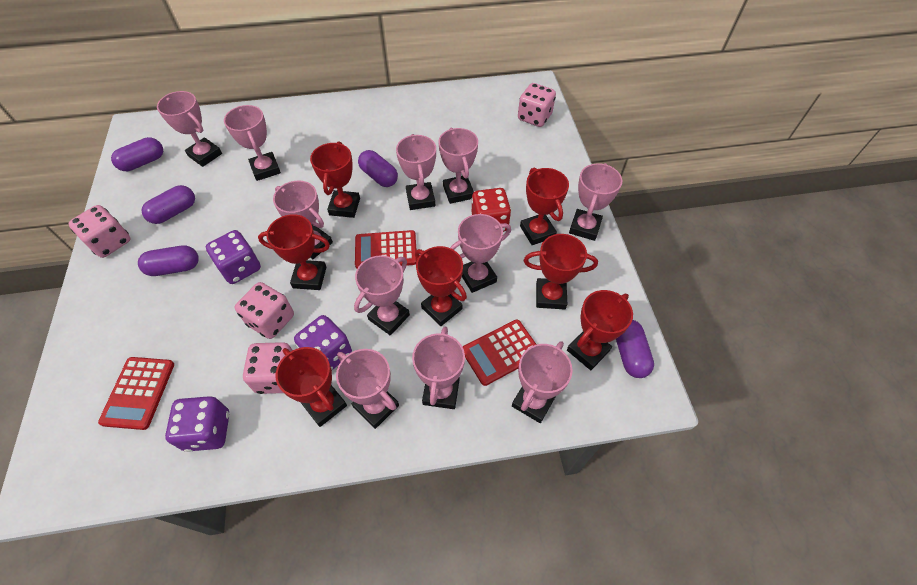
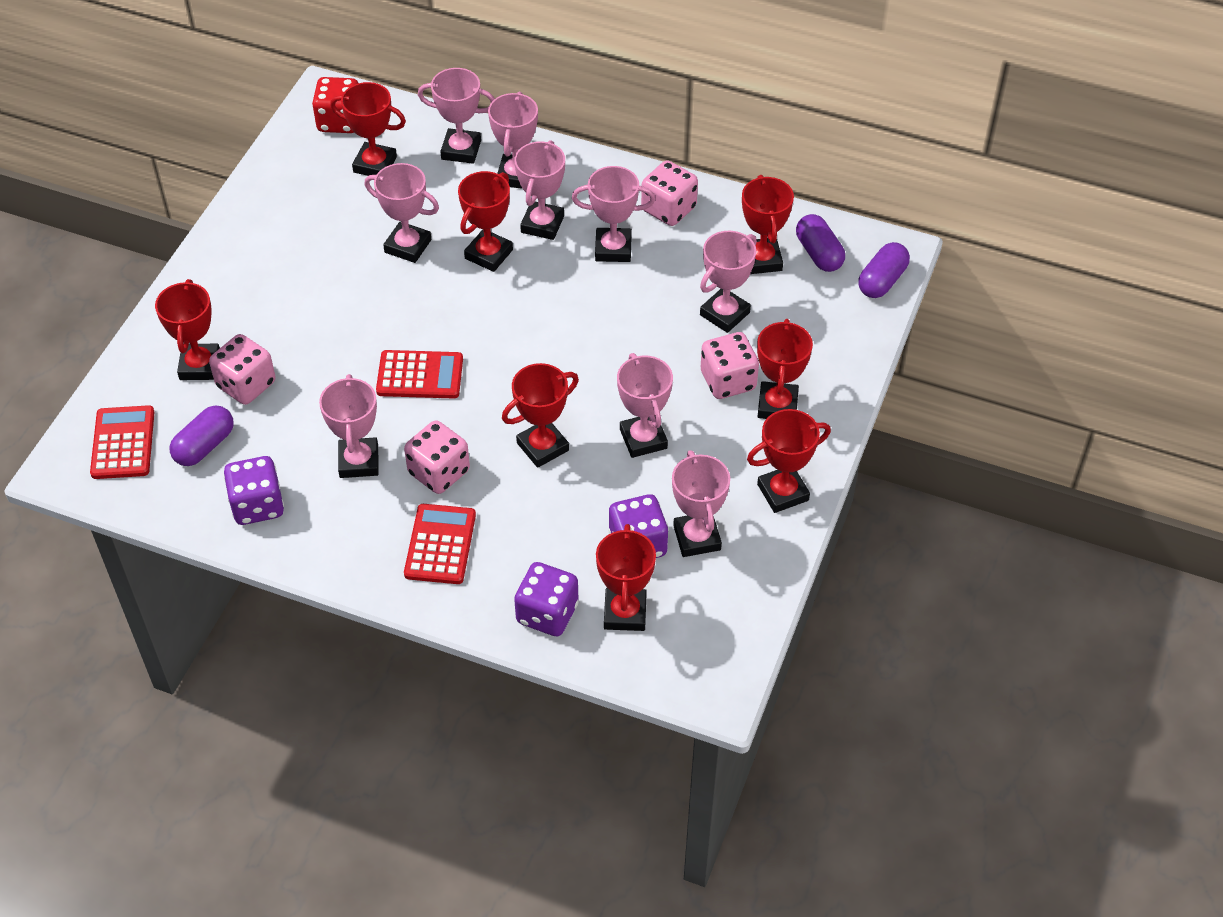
pink trophy: [157,91,222,167] [224,105,281,181] [273,180,333,259] [336,349,399,429] [354,255,410,335] [396,134,436,210] [412,327,465,409] [438,128,478,204] [450,214,511,293] [512,341,573,423] [569,163,622,241] = 11 -> [319,374,379,478] [365,163,439,263] [418,68,495,164] [488,92,538,189] [514,140,565,240] [572,166,655,262] [617,353,673,458] [672,450,730,557] [700,231,757,333] = 9
purple capsule: [111,137,163,171] [138,245,199,276] [141,185,195,224] [358,150,398,187] [616,320,654,378] = 5 -> [170,405,234,466] [796,214,845,272] [858,242,910,298] = 3
red trophy: [258,214,330,290] [276,347,347,427] [310,141,360,218] [415,246,467,326] [520,167,569,245] [524,234,598,310] [567,290,633,370] = 7 -> [155,279,220,380] [330,82,406,176] [458,171,513,272] [502,363,579,468] [596,524,656,631] [742,175,794,274] [747,409,831,513] [757,319,813,419] = 8

